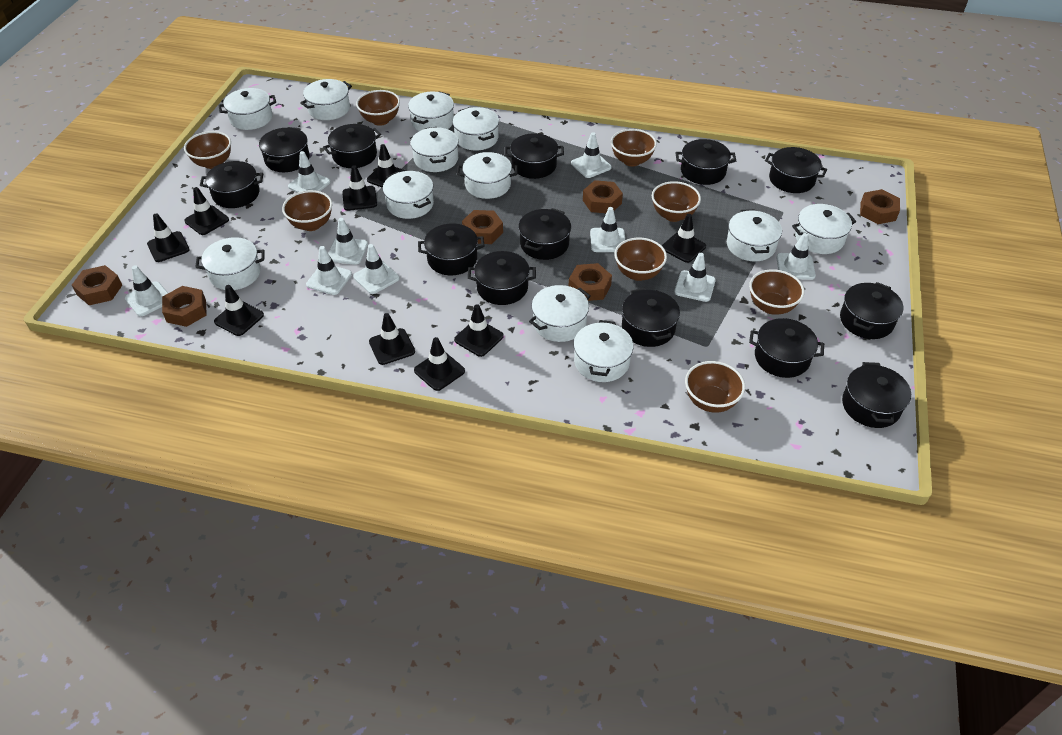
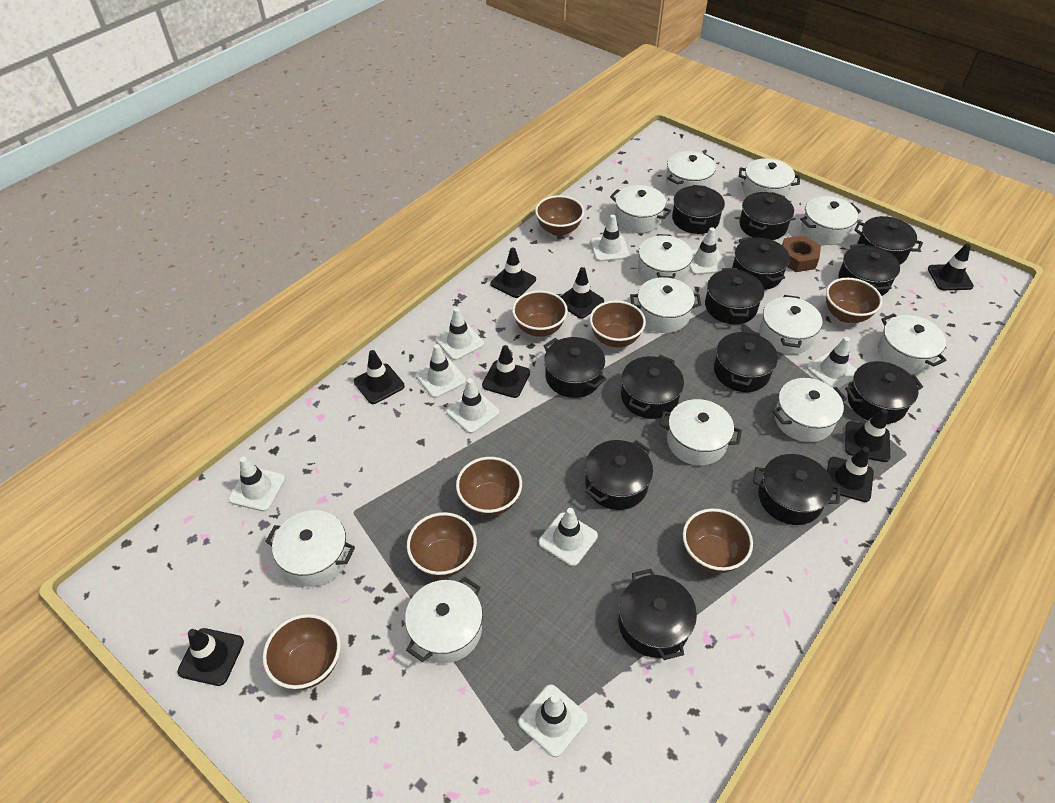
black traffic cone: [147,213,190,262] [184,187,229,235] [214,285,264,336] [342,165,377,211] [367,144,406,188] [369,313,415,365] [414,337,465,391] [454,304,504,357] [662,214,706,263] = 9 -> [177,628,244,686] [354,350,405,404] [482,345,530,398] [490,248,536,298] [560,267,604,319] [827,447,874,502] [845,409,890,462] [928,243,974,290] = 8
brown nut: [72,265,122,305] [162,286,207,327] [462,210,503,244] [569,263,612,301] [583,180,623,213] [860,189,900,224] = 6 -> [782,235,821,272] = 1

